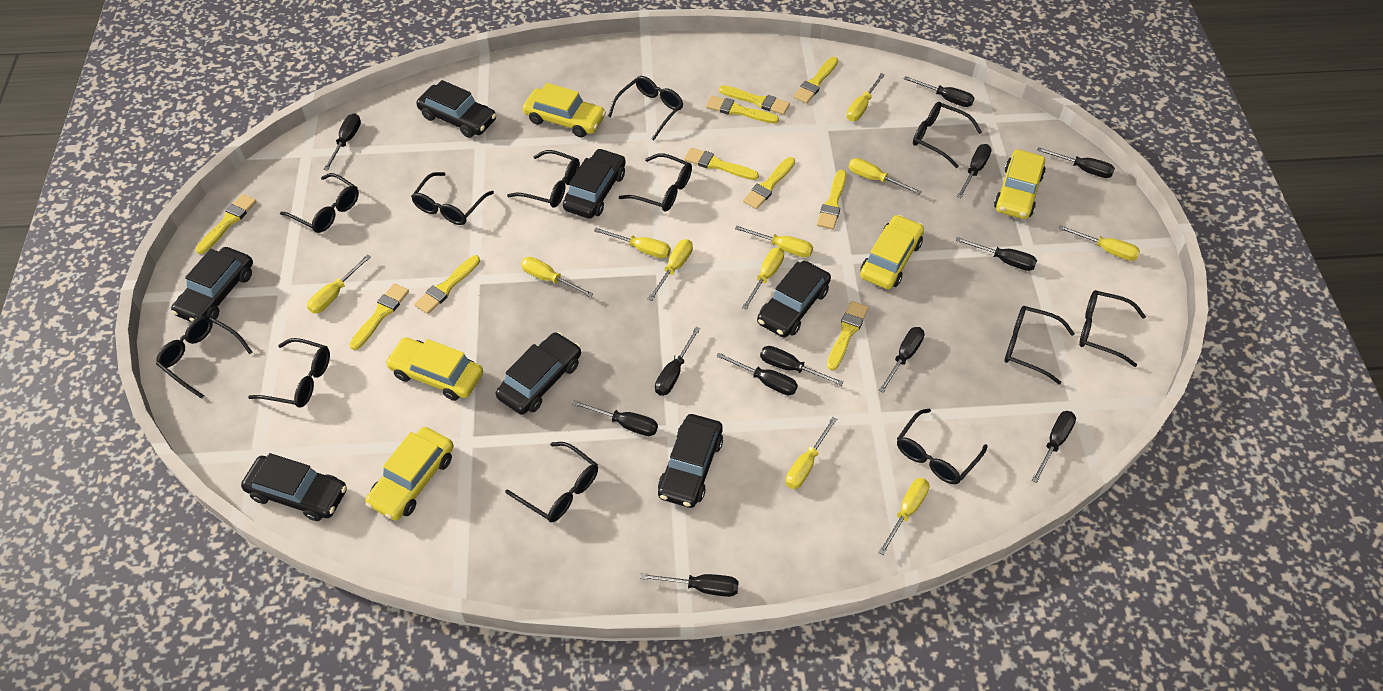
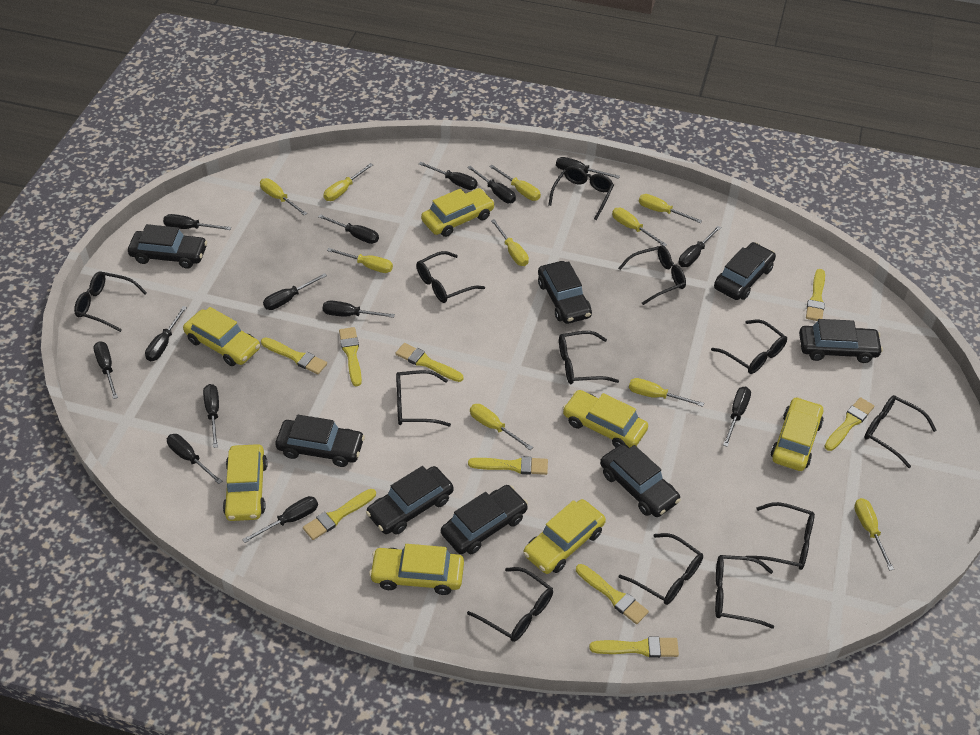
black car: [171,247,253,322] [241,453,347,521] [416,80,496,138] [496,332,581,415] [563,148,626,218] [658,414,723,508] [757,261,831,337] = 7 -> [128,224,207,269] [275,414,365,467] [366,466,454,535] [441,485,528,554] [538,261,592,324] [600,444,681,517] [714,242,776,300] [799,319,883,363] = 8
black screwdriver: [323,113,361,171] [572,400,658,436] [640,573,739,597] [655,327,700,396] [716,353,798,395] [760,346,844,386] [879,327,925,393] [904,76,974,107] [956,237,1037,271] [957,144,992,198] [1032,411,1076,483] [1037,147,1115,178] = 12 -> [93,341,118,399] [145,306,187,361] [163,214,231,230] [167,434,222,484] [203,384,219,448] [242,496,318,543] [263,273,327,310] [318,214,379,244] [323,301,395,318] [419,162,478,190] [467,166,516,203] [556,157,620,179] [679,226,721,267] [723,387,751,447] = 14
yellow brush: [195,194,257,254] [349,283,409,350] [414,255,480,314] [684,148,759,180] [706,96,779,123] [719,85,790,115] [743,157,795,209] [793,57,838,103] [817,170,846,229] [827,301,868,370] = 10 -> [261,337,327,374] [303,489,376,540] [339,327,362,386] [395,343,464,382] [468,456,548,475] [576,564,649,624] [589,636,679,658] [806,269,825,321] [824,397,874,451] = 9
yellow car: [365,427,454,521] [385,337,483,401] [523,83,606,138] [860,215,924,289] [994,149,1046,219] = 5 -> [183,307,260,366] [223,444,268,521] [369,544,464,595] [421,188,495,237] [523,499,606,574] [563,390,648,448] [771,397,823,471] = 7
yellow screwdriver: [307,254,371,314] [521,257,593,297] [594,228,671,258] [648,239,693,301] [735,226,813,257] [742,247,784,310] [786,417,837,489] [847,73,885,121] [849,158,922,195] [878,478,929,555] [1058,225,1140,261] = 11 -> [260,178,307,216] [323,163,373,201] [327,248,393,273] [470,404,533,450] [489,165,541,201] [491,219,529,266] [612,208,667,247] [629,378,704,407] [639,194,702,223] [854,498,894,571] = 10

